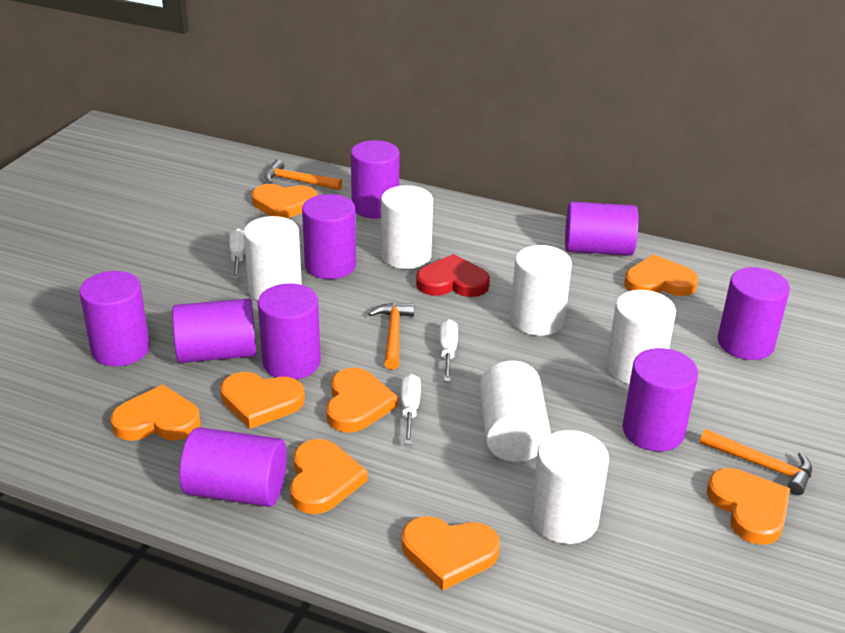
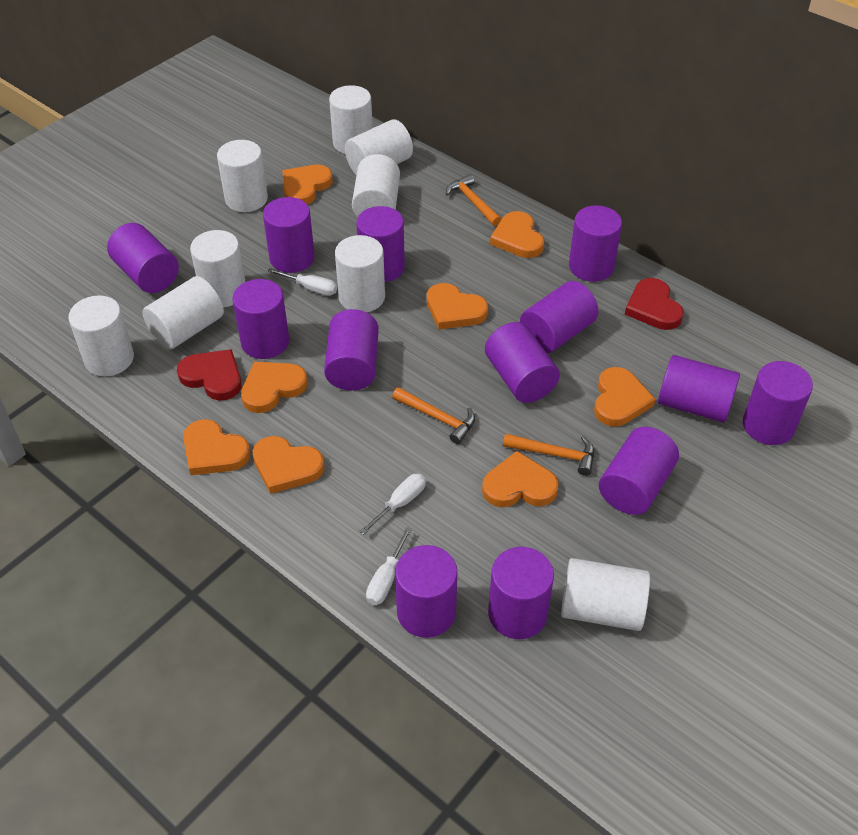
purple cylinder: [79,271,150,366] [172,299,256,363] [179,427,287,507] [258,283,321,379] [302,194,356,279] [351,140,400,218] [565,201,639,256] [622,348,698,452] [718,267,790,360] = 9 -> [107,223,179,293] [232,279,289,359] [263,197,315,273] [324,309,379,391] [356,206,405,282] [395,545,458,638] [485,322,560,403] [488,547,554,639] [520,281,598,353] [569,205,622,282] [599,427,679,515] [658,355,740,423] [743,361,813,445] = 13
red heart: [416,254,490,297] = 1 -> [177,349,242,400] [625,278,684,330] = 2
white cylinder: [244,216,302,301] [381,185,433,269] [479,361,551,462] [510,245,572,336] [530,430,609,544] [607,290,676,384] = 6 -> [68,295,134,376] [142,276,224,349] [190,230,245,307] [217,140,268,212] [329,85,373,154] [335,235,385,312] [345,119,413,175] [352,154,400,217] [561,558,650,631] = 9

